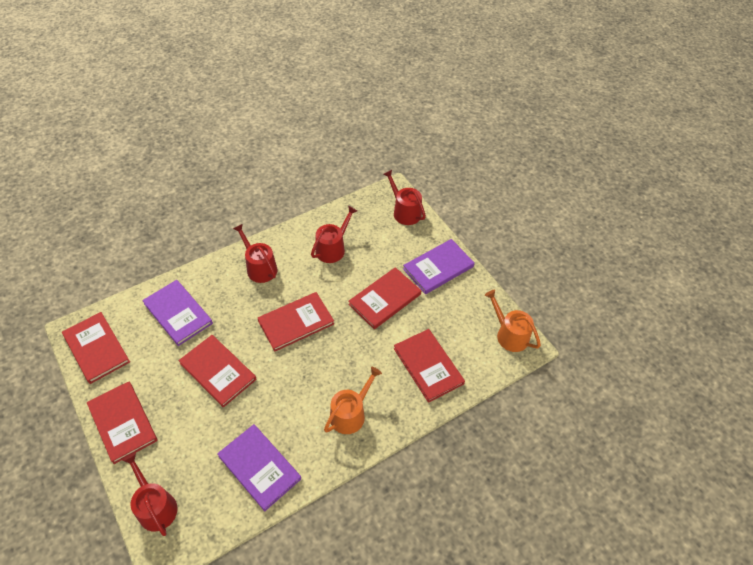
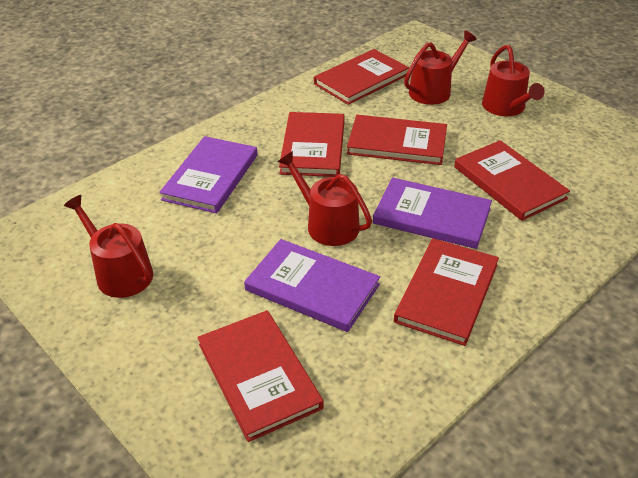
orange watering can: [324,367,382,434] [485,290,541,352] = 2 -> none = 0

